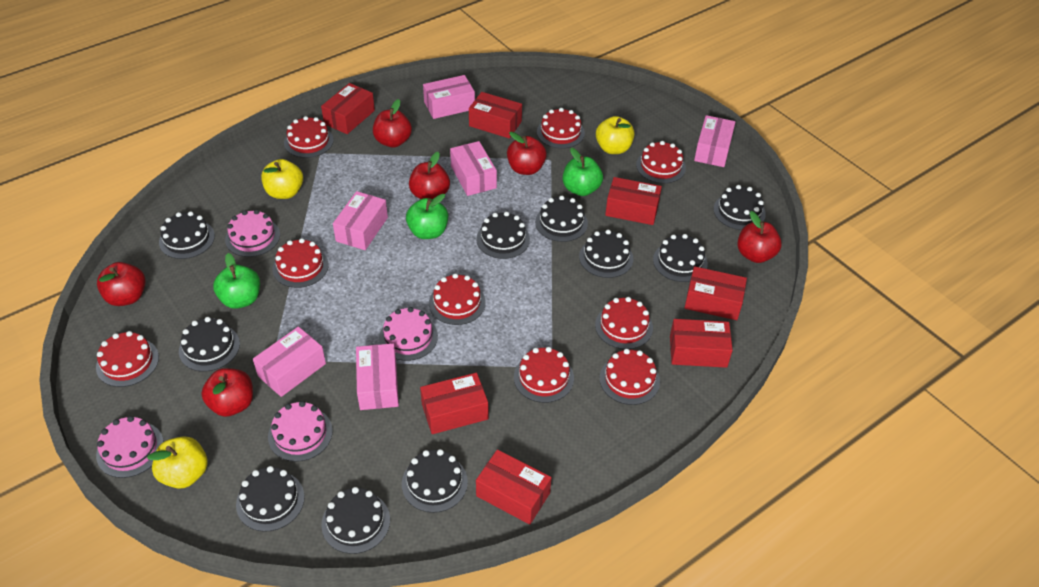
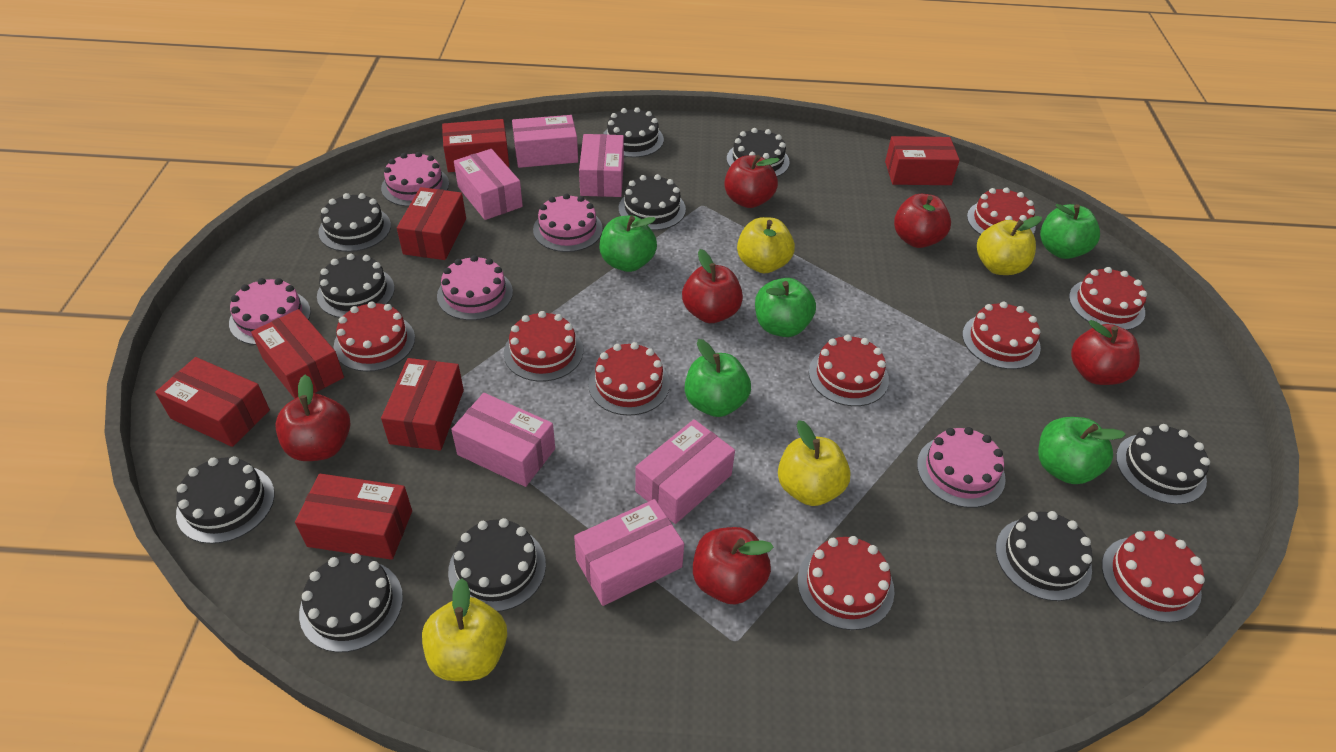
green apple: [213,253,260,309] [406,194,448,239] [563,148,603,196] = 3 -> [599,215,657,272] [685,339,751,417] [755,278,816,337] [1038,417,1126,484] [1040,204,1100,259] = 5
pink cake: [96,416,164,478] [225,210,280,257] [268,401,333,462] [379,307,438,361] = 4 -> [229,278,311,345] [381,152,449,207] [437,255,513,320] [533,193,603,252] [917,427,1006,508] = 5
yellow apple: [147,436,208,489] [261,159,303,199] [596,116,635,154] = 3 -> [422,578,507,681] [737,217,795,273] [778,420,851,506] [977,216,1042,275] = 4

